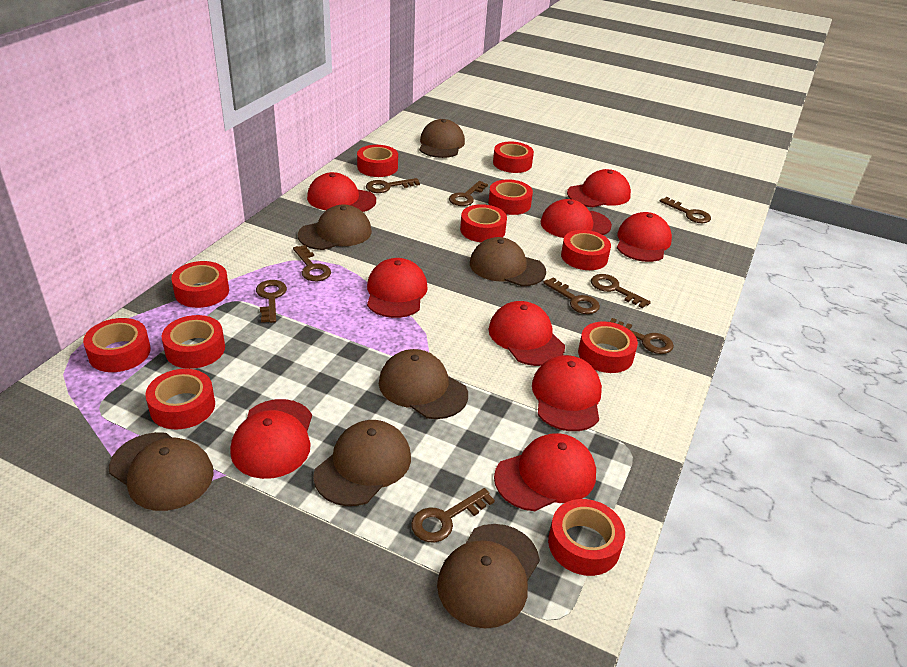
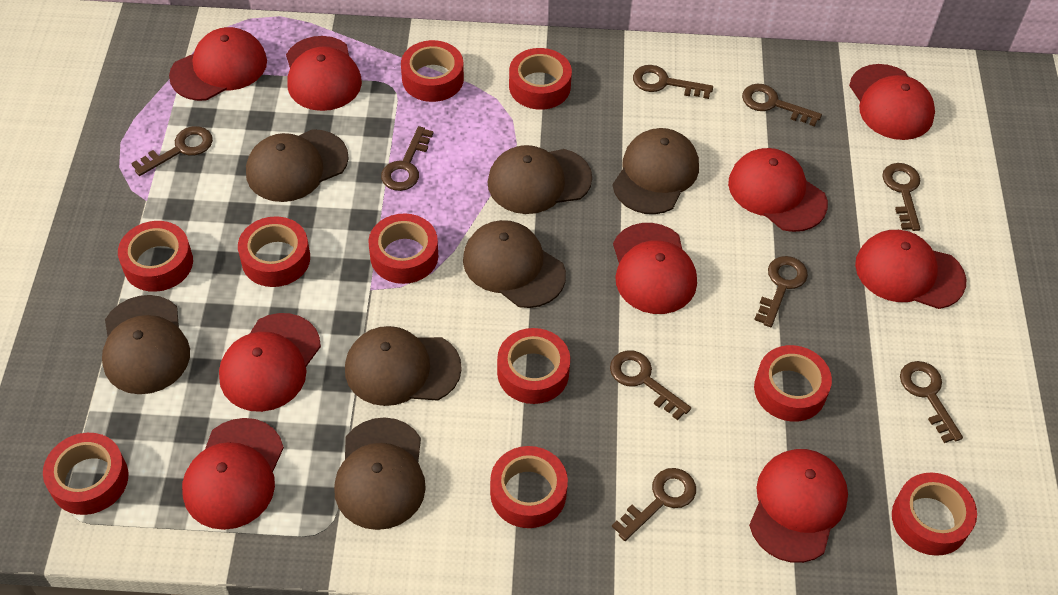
red tape: [83,318,151,372] [145,369,215,429] [162,315,225,369] [171,261,229,308] [357,145,398,177] [460,204,507,243] [488,179,533,215] [493,142,534,173] [548,499,625,576] [561,230,611,270] [578,322,638,373] = 11 -> [43,433,128,515] [118,221,193,292] [238,216,310,287] [368,213,438,284] [401,40,464,102] [490,446,568,528] [497,328,570,404] [509,48,572,110] [754,345,832,422] [892,472,977,556] = 10

